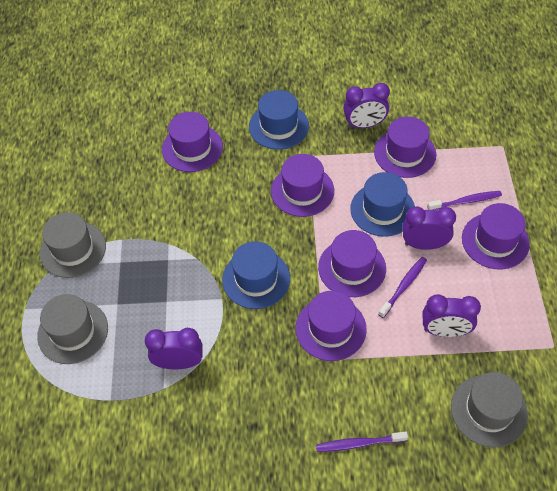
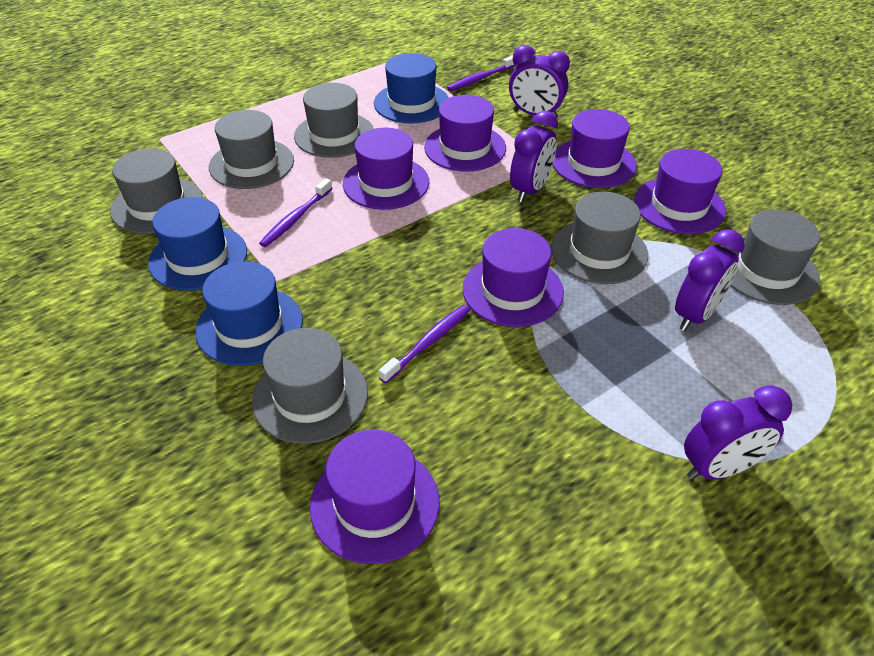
grey hat: [37,294,108,364] [40,212,106,278] [451,372,528,448] = 3 -> [110,148,203,234] [209,110,294,189] [252,328,368,444] [294,83,374,158] [551,192,648,284] [723,209,820,305] = 6

